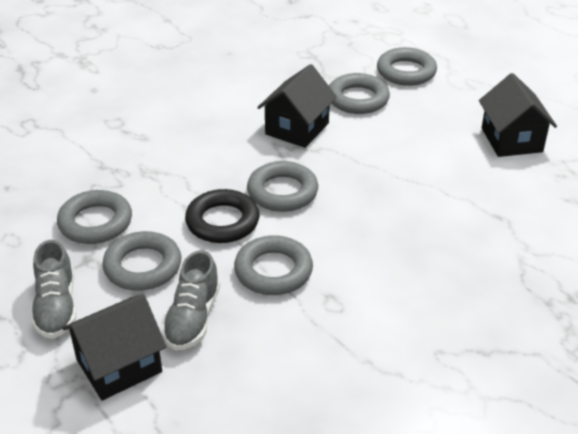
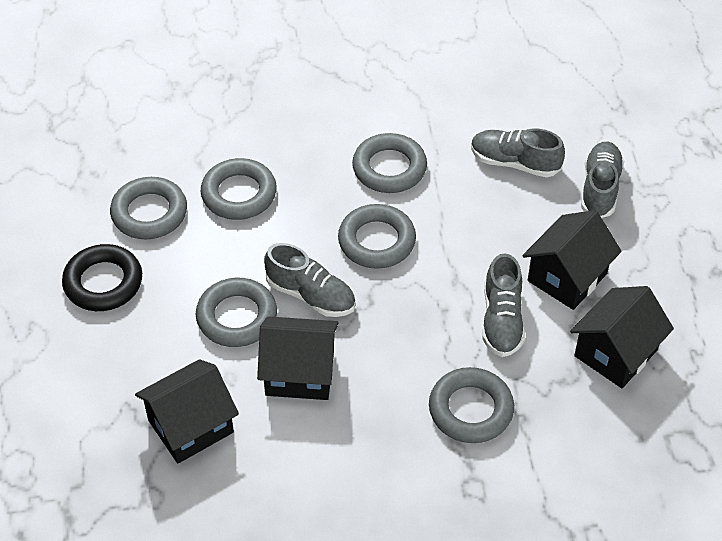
black house: [62,294,167,400] [257,64,337,148] [479,73,557,157] = 3 -> [135,359,239,463] [257,316,339,400] [522,210,622,310] [570,286,674,388] = 4
grey shoe: [31,240,76,339] [162,250,220,350] = 2 -> [264,243,356,317] [471,128,565,177] [482,253,525,357] [581,142,624,218] = 4

